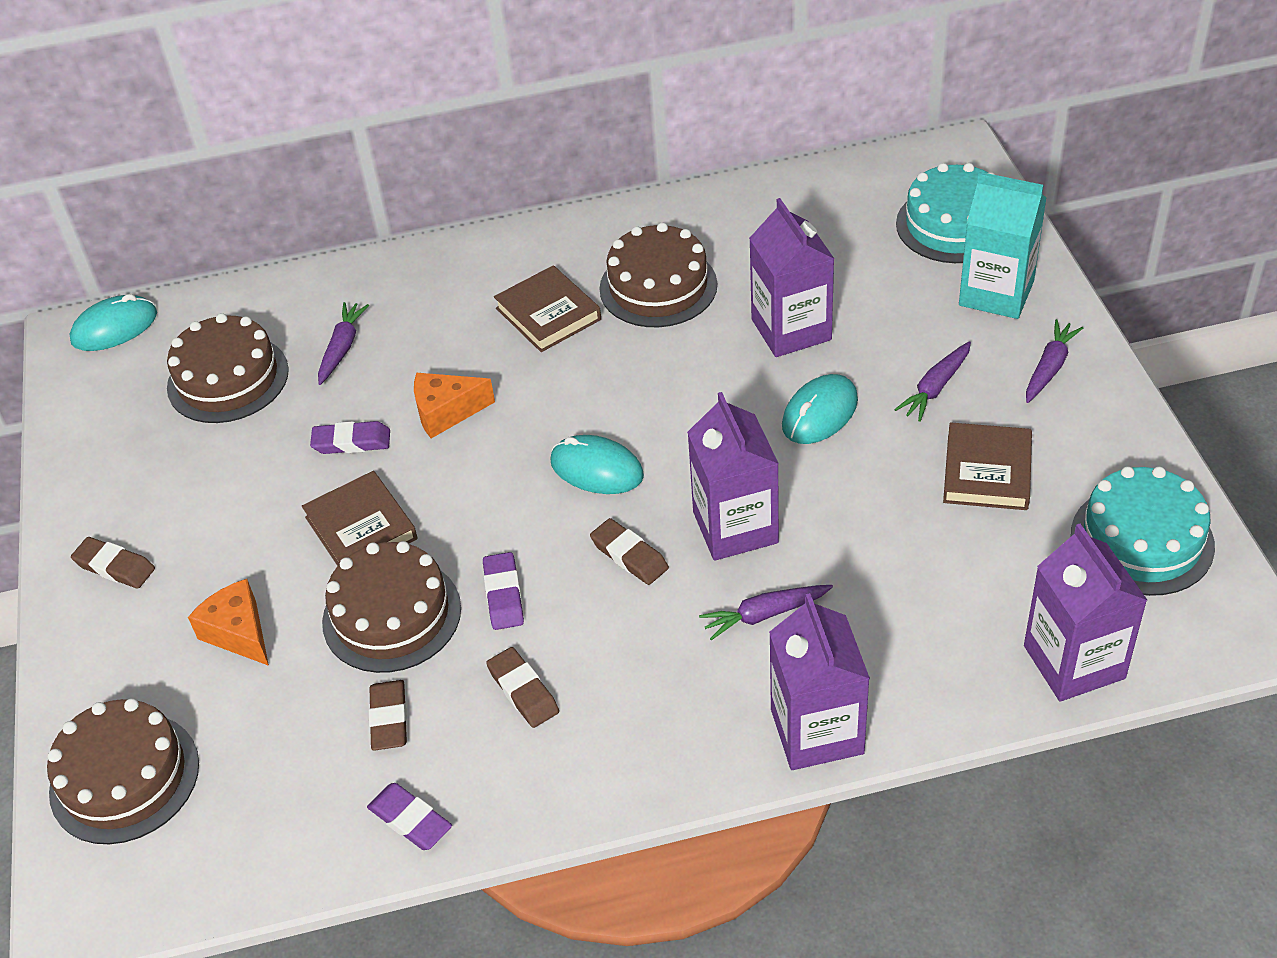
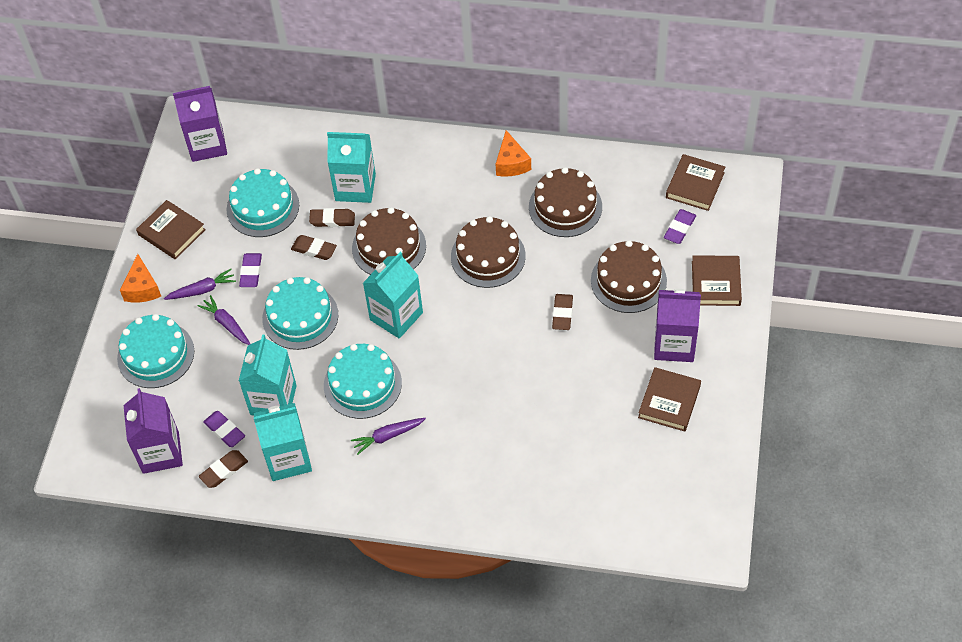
brown book: [302,471,418,566] [494,265,601,352] [943,422,1032,510] = 3 -> [136,200,206,259] [638,367,701,432] [666,154,725,211] [692,255,742,306] = 4
purple carrot: [318,302,369,385] [699,585,833,640] [894,341,971,422] [1026,319,1083,403] = 4 -> [164,269,236,300] [197,295,250,345] [351,418,426,455] = 3
purple carton: [687,392,779,561] [749,198,834,357] [769,593,870,770] [1024,524,1147,701] = 4 -> [124,388,183,474] [173,86,227,162] [654,289,701,362] = 3
turquoise cake: [896,163,995,263] [1071,466,1215,596] = 2 -> [117,314,194,388] [226,168,299,237] [262,277,338,350] [324,344,402,419] = 4
turquoise carton: [959,172,1046,319] = 1 -> [239,334,297,416] [253,403,312,481] [327,132,376,203] [363,252,423,339] = 4
turquoise mouse: [69,294,157,351] [551,435,644,494] [782,374,858,444] = 3 -> none = 0

